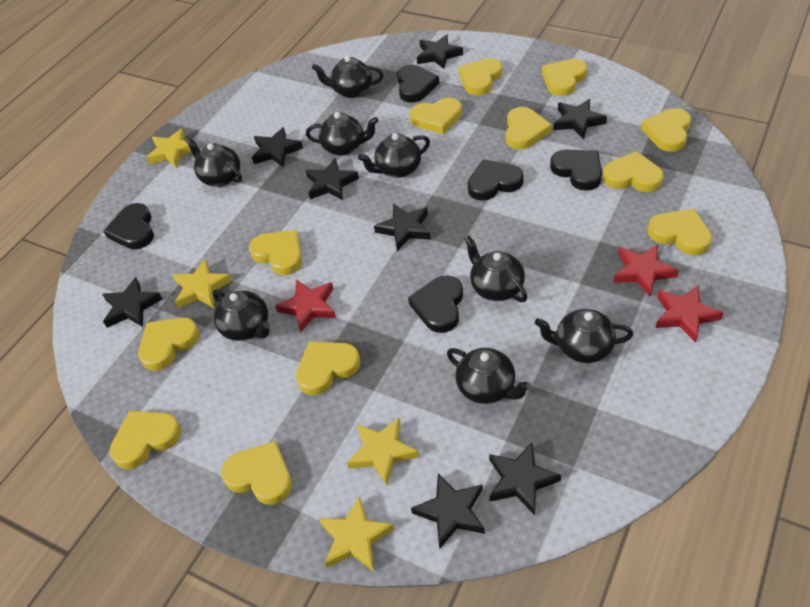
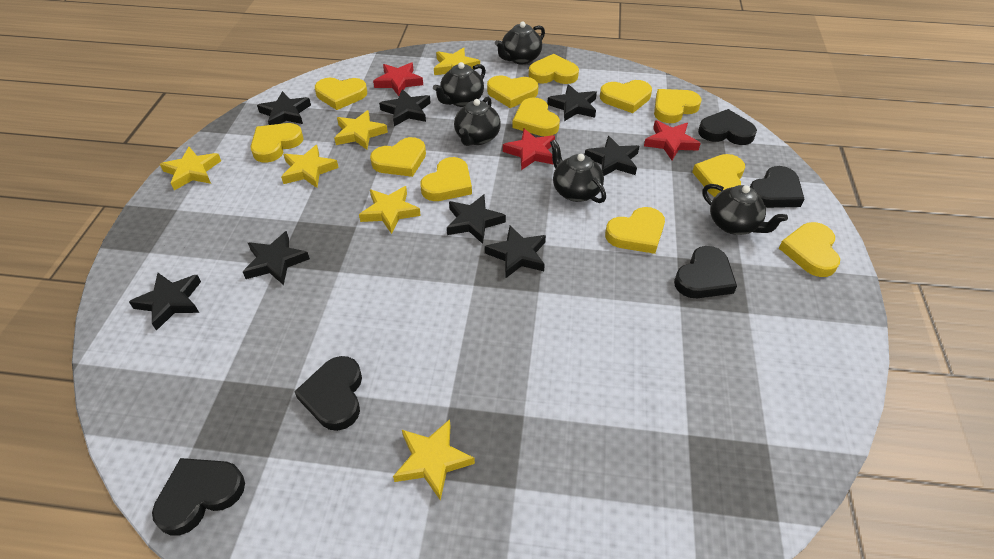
black teapot: [185,136,242,187] [212,289,269,341] [306,112,378,156] [312,56,383,98] [358,133,430,178] [447,348,532,404] [464,236,528,302] [535,309,633,363] = 8 -> [433,62,486,107] [454,97,501,146] [495,22,545,64] [550,140,606,203] [703,184,788,235] = 5
yellow star: [146,129,197,168] [173,259,232,308] [319,496,394,572] [347,418,419,486] = 4 -> [160,147,221,190] [281,145,339,188] [334,110,388,150] [359,186,421,234] [393,419,475,501] [434,47,480,75] = 6

